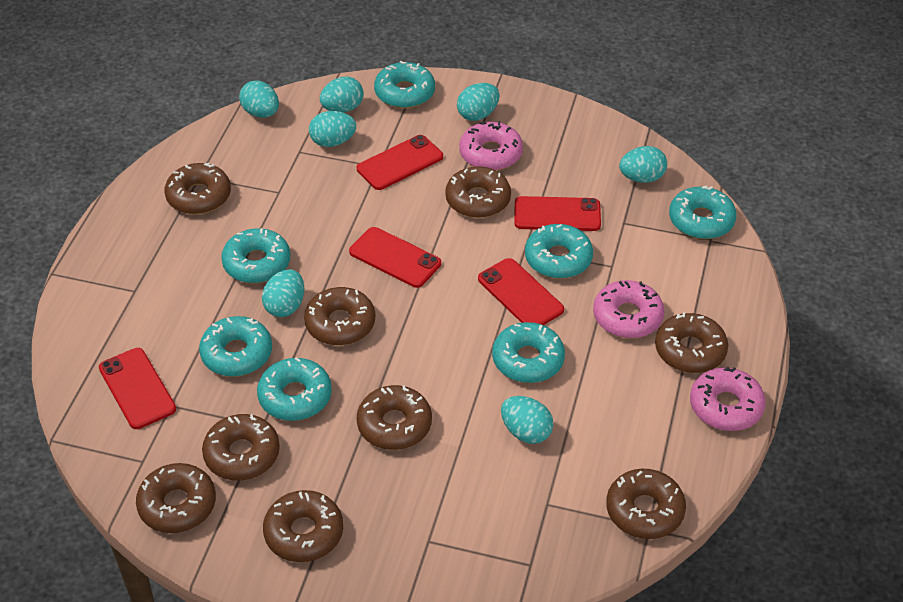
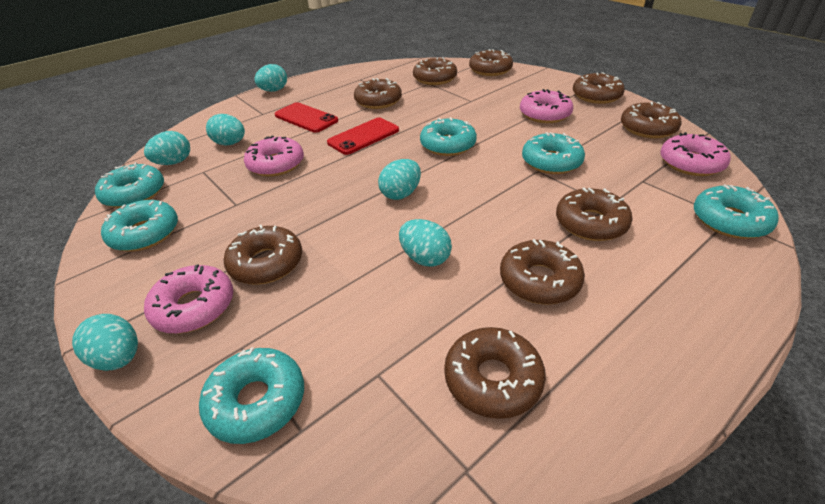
pink donut: [459,121,523,171] [593,280,664,338] [690,367,766,431] = 3 -> [144,264,233,334] [244,135,304,177] [520,89,573,123] [660,132,731,176] = 4
red phone: [99,348,176,429] [349,227,441,288] [357,135,443,190] [478,258,564,325] [514,196,601,231] = 5 -> [274,102,338,133] [327,118,399,155] = 2
turquoise donut: [199,316,272,377] [221,228,290,283] [257,357,332,421] [374,61,435,108] [492,322,565,383] [525,224,593,279] [669,186,737,239] = 7 -> [95,162,164,208] [101,200,178,251] [199,347,304,444] [420,117,477,156] [522,132,585,174] [694,184,779,239] = 6
turquoise egg: [239,80,279,118] [262,269,304,317] [309,111,356,147] [320,77,364,112] [457,83,500,121] [501,396,553,444] [619,146,667,183] = 7 -> [72,314,138,371] [144,131,190,165] [206,114,245,145] [254,64,287,92] [378,159,421,200] [399,219,452,267] = 6

